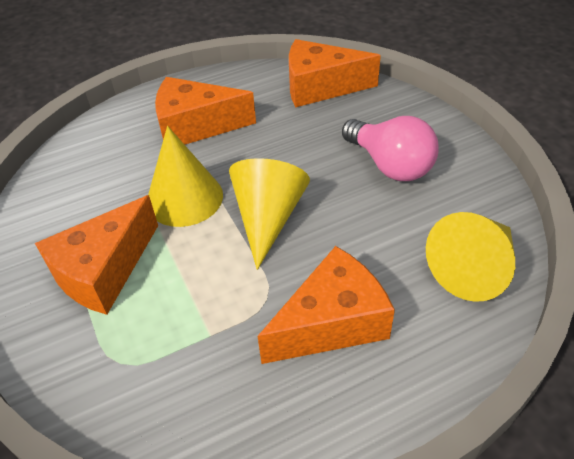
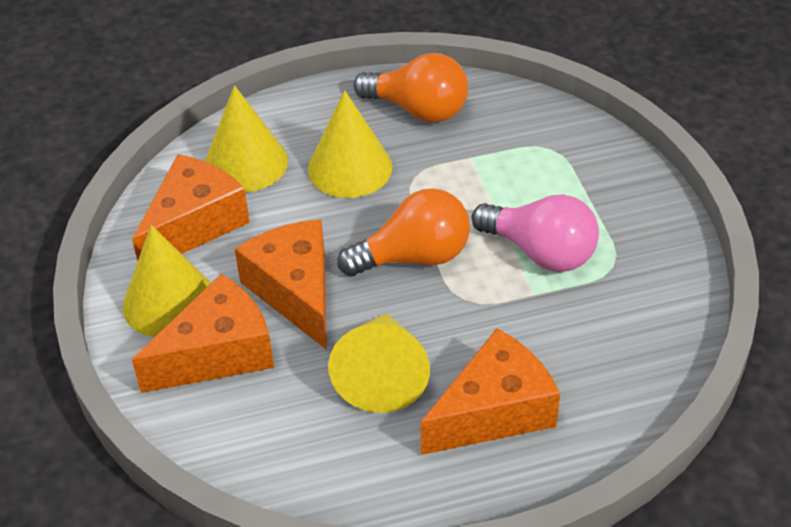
orange light bulb: none = 0 -> [337,188,470,276] [353,53,468,123] = 2
yellow cone: [148,126,223,227] [229,158,310,270] [426,212,515,302] = 3 -> [123,225,211,337] [205,85,288,192] [308,90,392,198] [328,313,430,413] = 4

